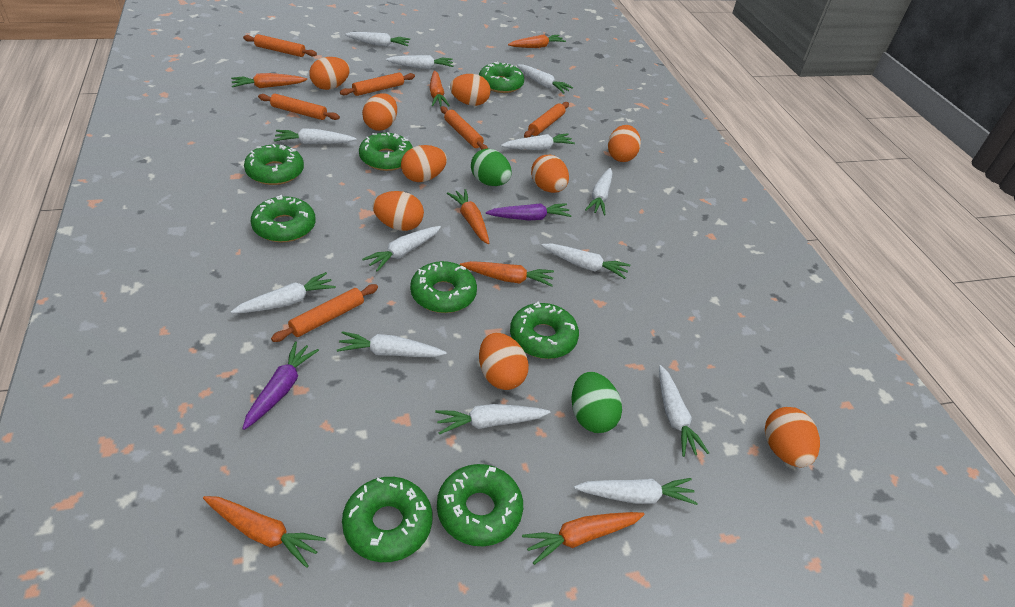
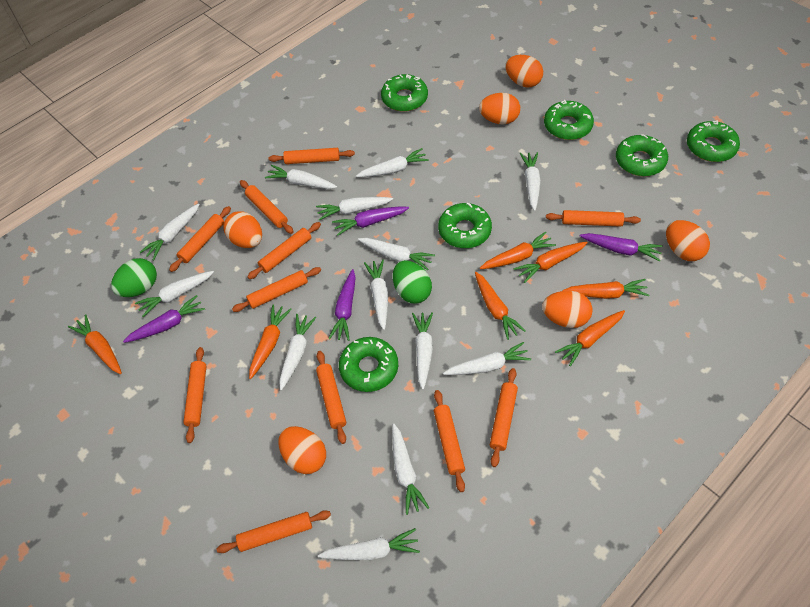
green donut: [244,144,304,185] [251,195,316,242] [342,477,432,562] [359,132,413,171] [410,261,477,313] [437,464,523,546] [479,61,524,93] [510,301,579,359] = 8 -> [339,337,398,392] [381,74,428,112] [438,203,492,248] [544,100,594,140] [616,134,668,176] [687,120,740,162] = 6
orange egg: [309,57,350,90] [362,93,397,131] [372,191,424,231] [401,145,447,182] [450,74,491,106] [479,333,529,390] [531,155,569,193] [608,125,641,162] [765,407,820,467] = 9 -> [223,211,262,248] [278,426,326,474] [479,93,520,124] [505,55,543,87] [542,291,593,328] [666,220,710,261] = 6
orange rolling pin: [243,34,317,57] [258,94,340,120] [271,284,378,342] [340,72,415,96] [440,106,488,150] [524,102,569,138] = 6 -> [169,206,231,272] [183,347,207,443] [216,510,331,553] [232,267,321,312] [240,180,293,234] [247,222,321,279] [269,148,355,164] [316,351,346,444] [434,390,465,492] [490,368,518,467] [546,210,641,227] = 11
purple carrot: [242,342,319,430] [486,203,572,220] = 2 -> [123,295,205,343] [328,269,356,341] [332,206,409,236] [580,233,663,261] = 4

